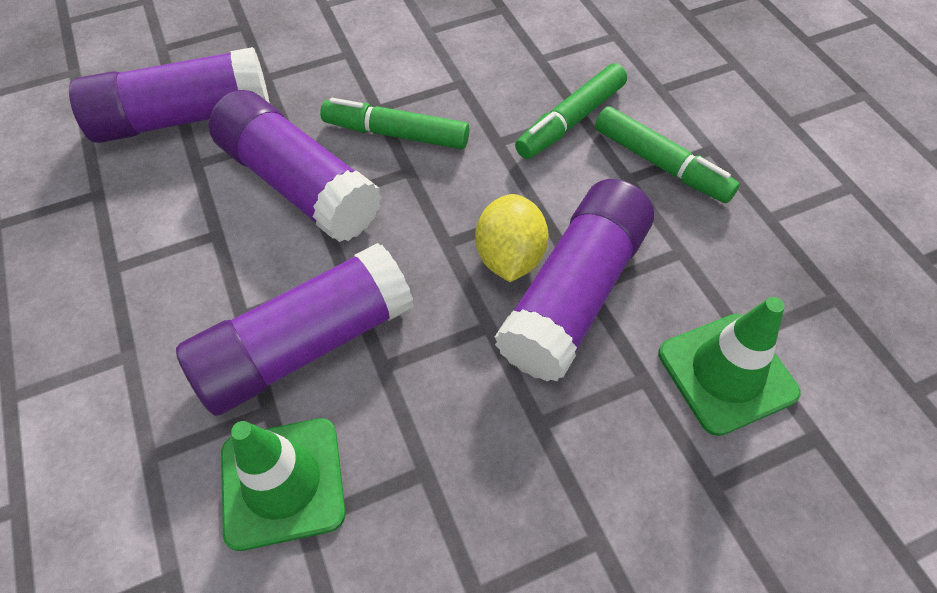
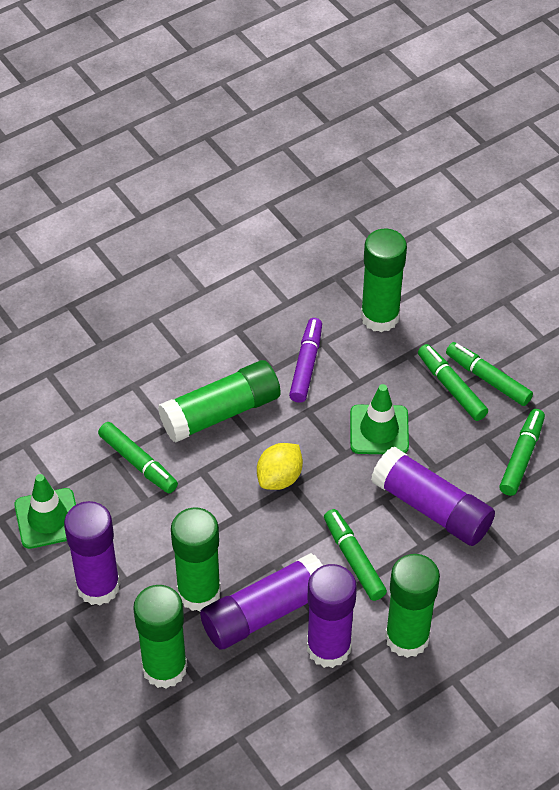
green glue stick: none = 0 -> [133,585,187,688] [158,360,281,442] [171,507,221,611] [361,229,407,332] [385,554,440,658] = 5
green marker: [320,98,470,149] [515,63,627,159] [595,106,740,203] = 3 -> [98,422,178,493] [324,509,387,601] [418,344,488,421] [446,342,533,406] [499,409,545,496] = 5
purple marker: none = 0 -> [289,318,322,403] = 1

